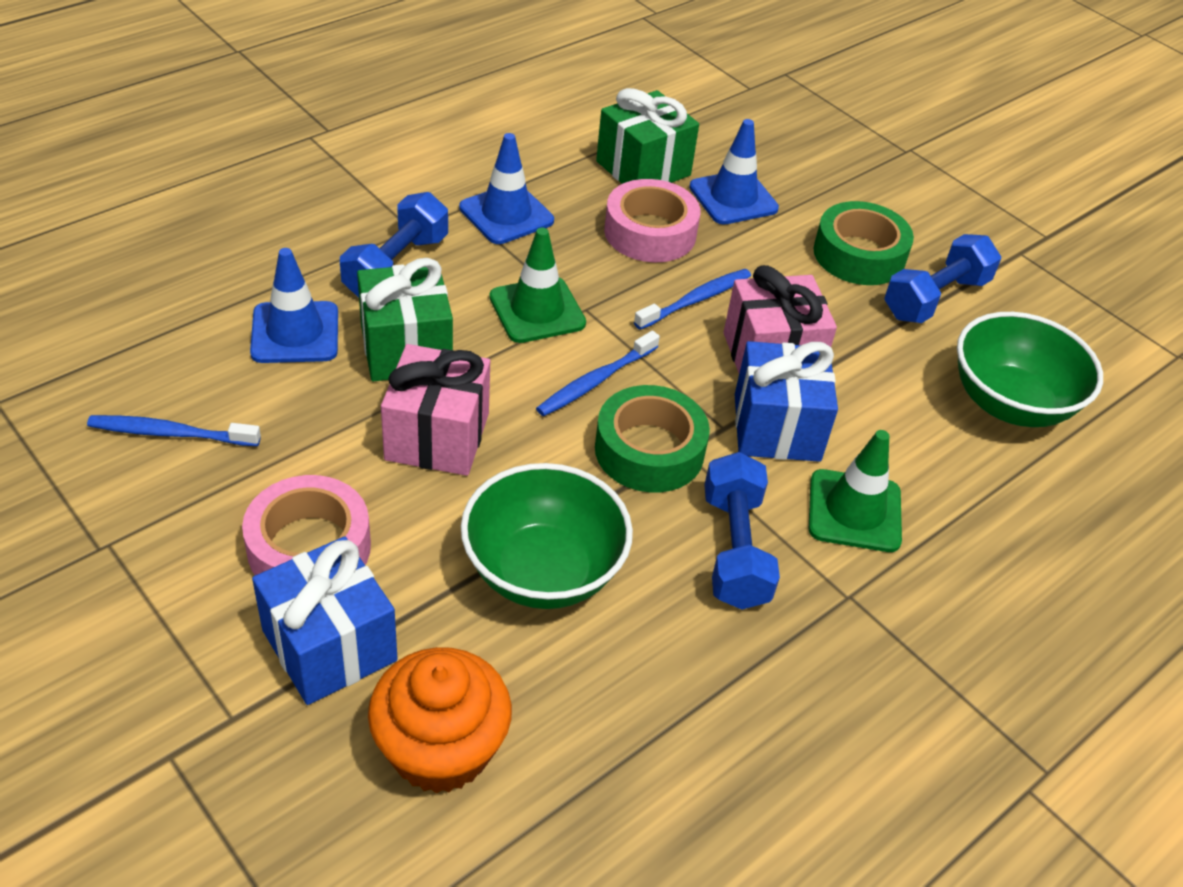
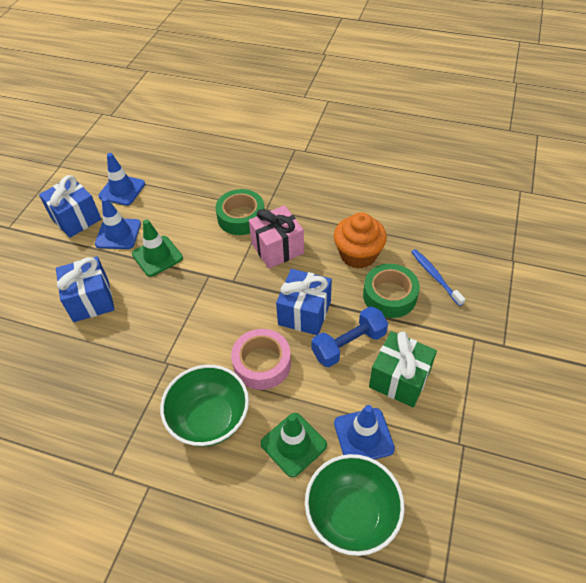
blue dumbbell: [340,192,448,298] [704,452,780,610] [884,234,1001,323] = 3 -> [312,306,388,367] = 1
blue gift: [252,536,398,705] [735,341,838,462] = 2 -> [39,175,101,238] [56,256,115,322] [276,269,332,335] = 3
blue toothbrush: [87,415,261,446] [536,331,660,416] [634,269,751,330] = 3 -> [411,249,465,306] = 1
green gift: [357,258,453,382] [596,88,699,184] = 2 -> [369,331,437,407] = 1
pink gift: [381,344,490,476] [723,265,837,373] = 2 -> [249,205,304,269] = 1
pink tape: [242,475,371,575] [604,179,700,262] = 2 -> [231,329,291,390] = 1

